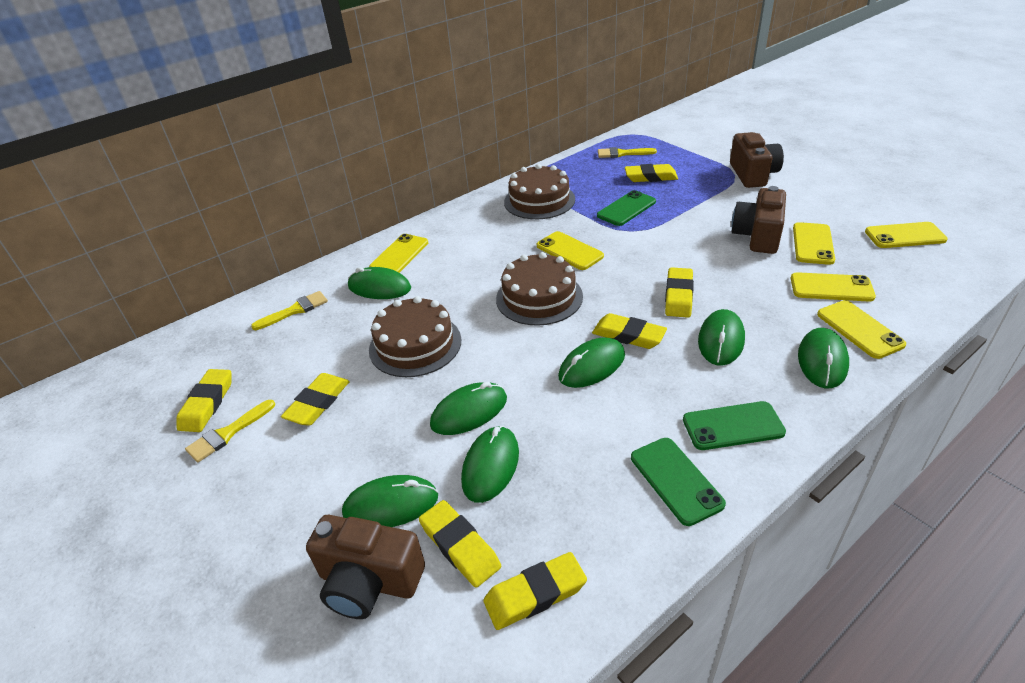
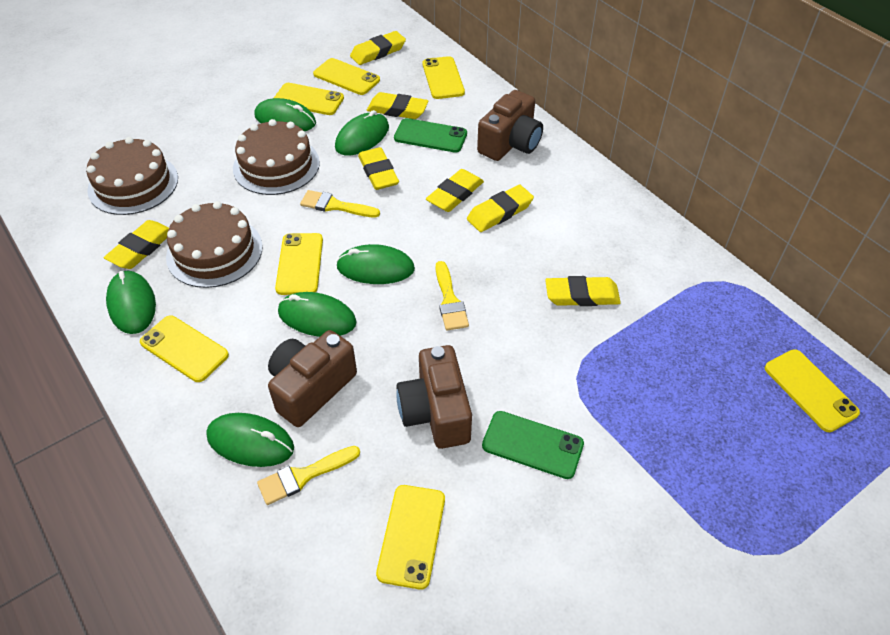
green mouse: [342,475,438,527] [348,267,411,299] [430,382,507,435] [461,426,519,503] [558,337,625,388] [698,309,745,365] [798,328,849,388] = 7 -> [106,271,156,334] [206,413,294,467] [254,98,316,131] [278,292,357,337] [335,110,389,156] [336,244,415,284] = 6
green phone: [597,190,656,226] [631,438,726,526] [683,401,786,450] = 3 -> [394,118,467,153] [482,411,584,479] = 2
yellow phone: [369,234,428,273] [537,231,604,270] [791,272,876,302] [793,222,835,265] [817,300,906,359] [865,222,948,248] = 6 -> [140,315,229,382] [274,83,344,115] [275,233,323,295] [313,58,380,95] [376,485,445,589] [422,56,465,99] [765,349,860,432] = 7

